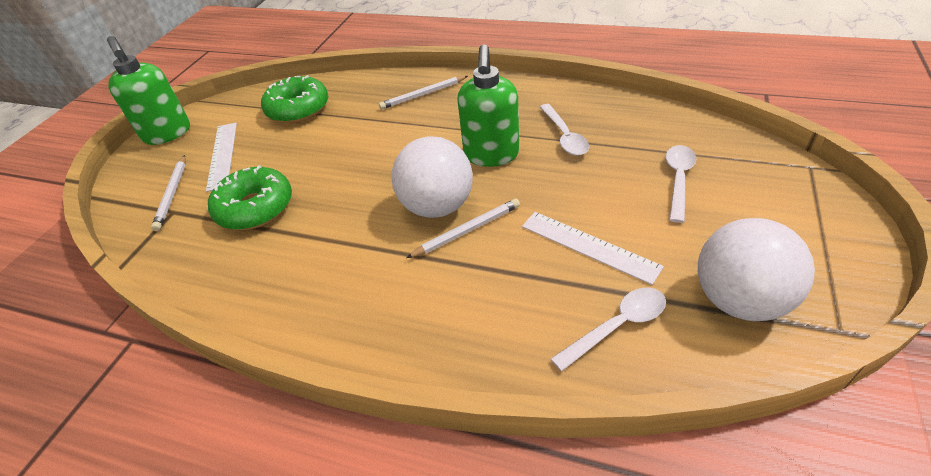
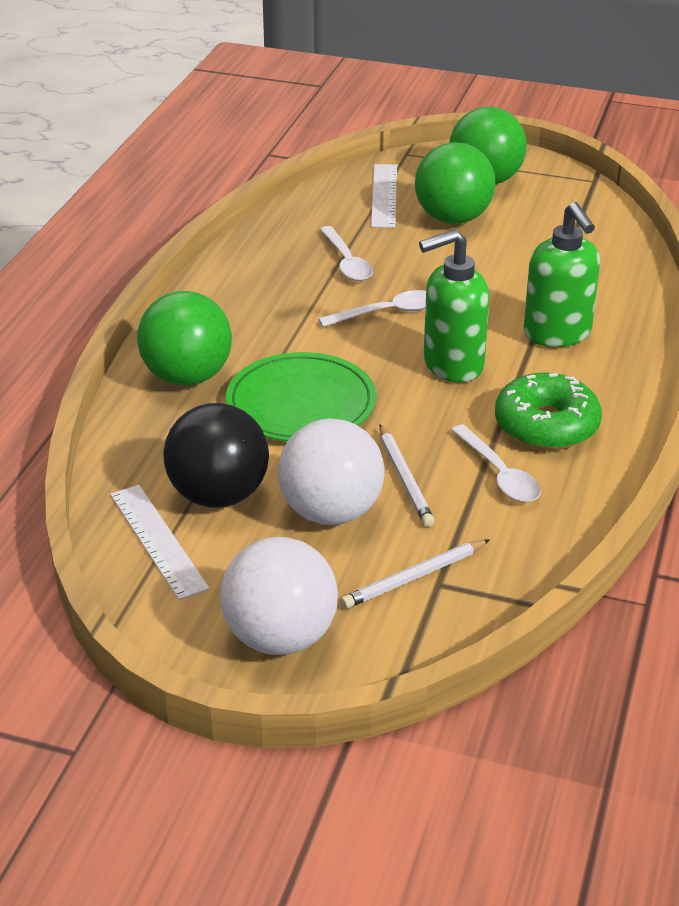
black ball: none = 0 -> [163,403,269,508] = 1
green ball: none = 0 -> [137,291,232,386] [415,142,495,224] [449,107,527,184] = 3
green donut: [208,165,292,230] [261,75,328,123] = 2 -> [495,372,602,450] = 1
green plate: none = 0 -> [226,352,377,442] = 1
white pencil: [151,155,186,231] [379,76,468,109] [406,199,520,258] = 3 -> [341,539,490,609] [379,425,435,527] = 2

